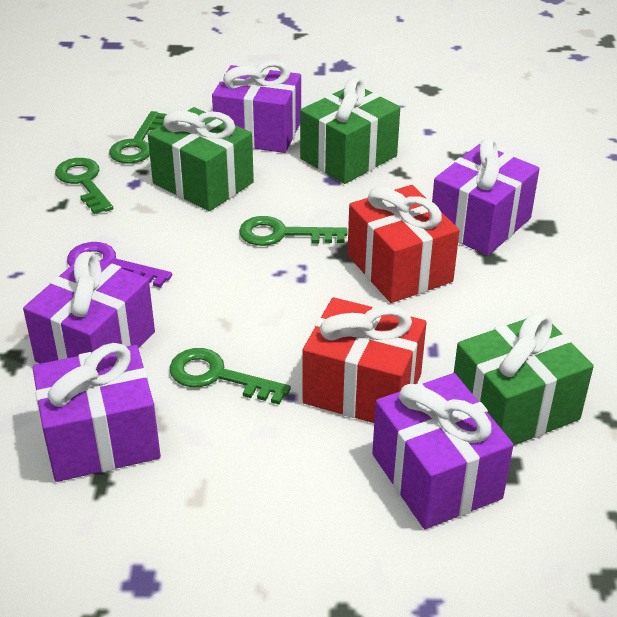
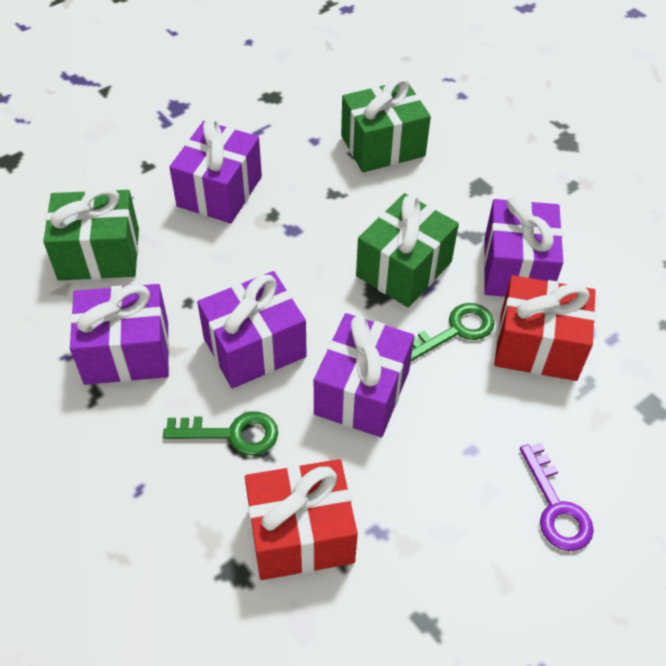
green key: [55,158,113,214] [109,111,167,164] [169,348,291,405] [239,216,347,246] = 4 -> [163,412,278,455] [411,303,495,361] = 2

